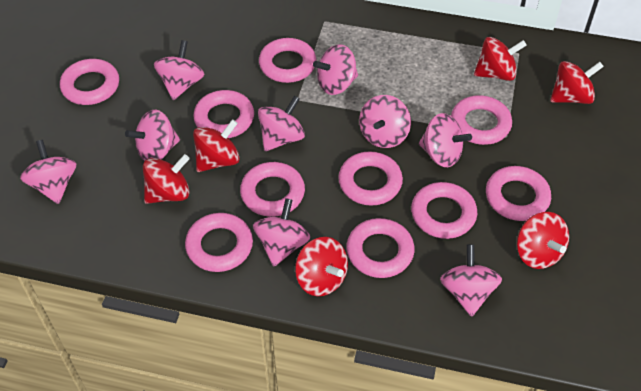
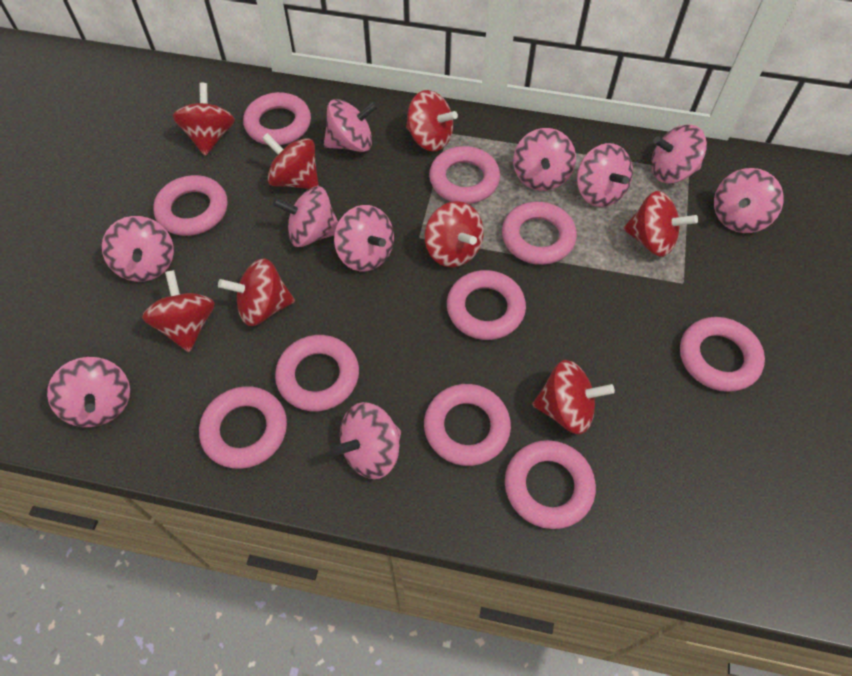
pink spinning top: [20,140,76,204] [125,110,180,161] [154,40,204,100] [253,198,310,266] [258,96,305,151] [313,44,358,95] [359,95,411,148] [419,113,472,167] [440,244,502,317] = 9 -> [47,357,130,427] [102,216,174,282] [273,186,338,247] [324,99,378,152] [333,402,401,479] [334,205,394,271] [513,128,576,191] [577,143,633,207] [651,125,707,183] [714,168,784,233] = 10
red spinning top: [143,154,190,204] [193,119,240,172] [295,237,348,296] [474,37,527,81] [517,212,569,269] [550,61,604,104] = 6 -> [142,270,215,352] [173,83,235,156] [218,258,295,326] [262,133,319,189] [406,90,458,152] [425,201,484,267] [532,360,615,434] [623,191,698,257] = 8

